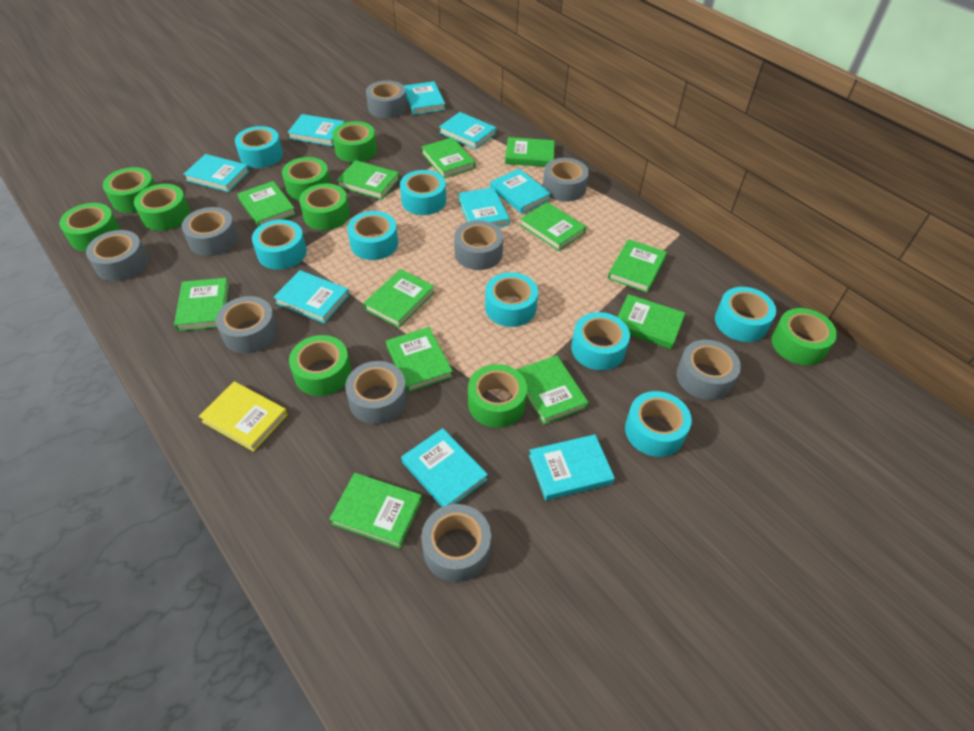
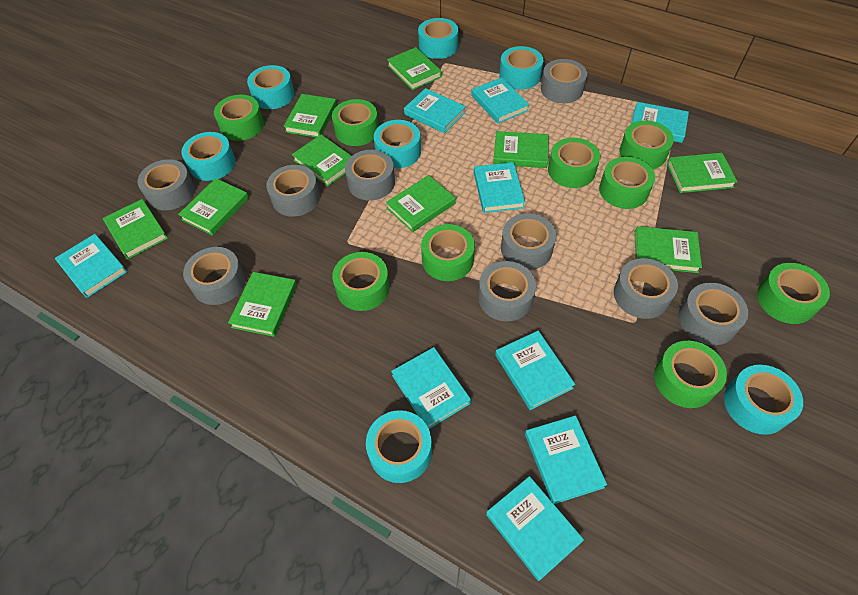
green book: [174,278,229,331] [237,181,296,227] [329,473,422,549] [337,160,399,200] [363,269,435,328] [386,327,453,392] [421,137,475,178] [505,137,555,167] [516,355,589,425] [520,202,586,251] [608,239,667,293] [618,294,685,349] = 12 -> [103,199,168,259] [178,178,249,236] [228,272,297,337] [283,94,337,137] [292,135,351,186] [386,175,456,232] [387,47,442,90] [493,131,549,168] [634,226,702,273] [667,153,738,193] = 10
turquoise tape: [235,126,283,168] [252,219,307,270] [347,211,398,260] [400,170,446,215] [485,272,538,327] [571,312,630,370] [625,391,692,457] [715,287,776,342] = 8 -> [181,132,236,181] [247,65,295,109] [366,410,432,483] [374,120,421,168] [418,18,458,59] [499,46,543,90] [724,365,803,435] = 7
yellow book: [199,381,288,452] = 1 -> none = 0

